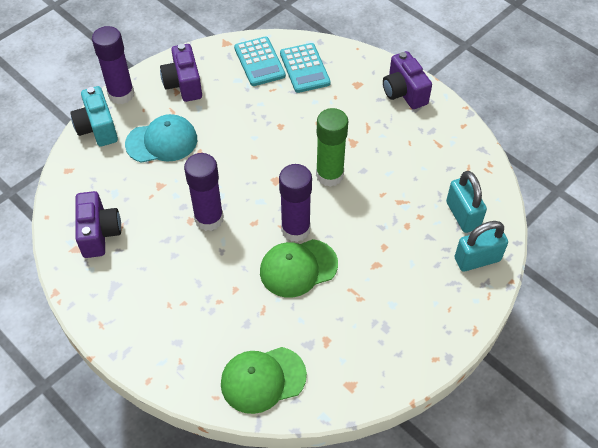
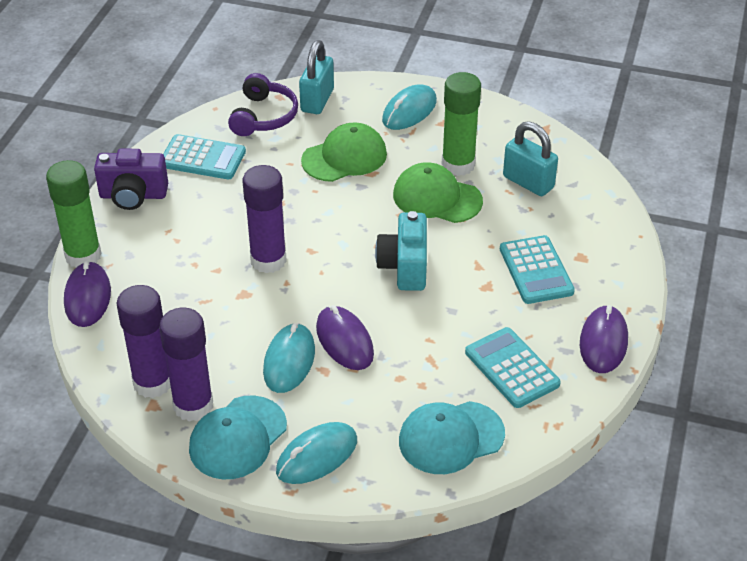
green glue stick: [316,108,348,187] = 1 -> [46,160,102,267] [442,72,481,176] = 2
purple camera: [76,191,121,258] [160,44,202,102] [383,51,432,109] = 3 -> [94,149,168,210] = 1
purple headphones: none = 0 -> [228,73,298,136] = 1
purple mouse: none = 0 -> [64,261,111,327] [316,305,374,370] [580,305,628,373] = 3
turquoise calculator: [234,36,286,86] [280,43,331,93] = 2 -> [163,134,246,179] [465,327,561,408] [500,235,575,304] = 3
turquoise cap: [125,114,197,163] = 1 -> [189,395,287,479] [399,401,505,474] = 2
turquoise mouse: none = 0 -> [263,323,315,393] [276,422,357,484] [382,84,437,130] = 3

